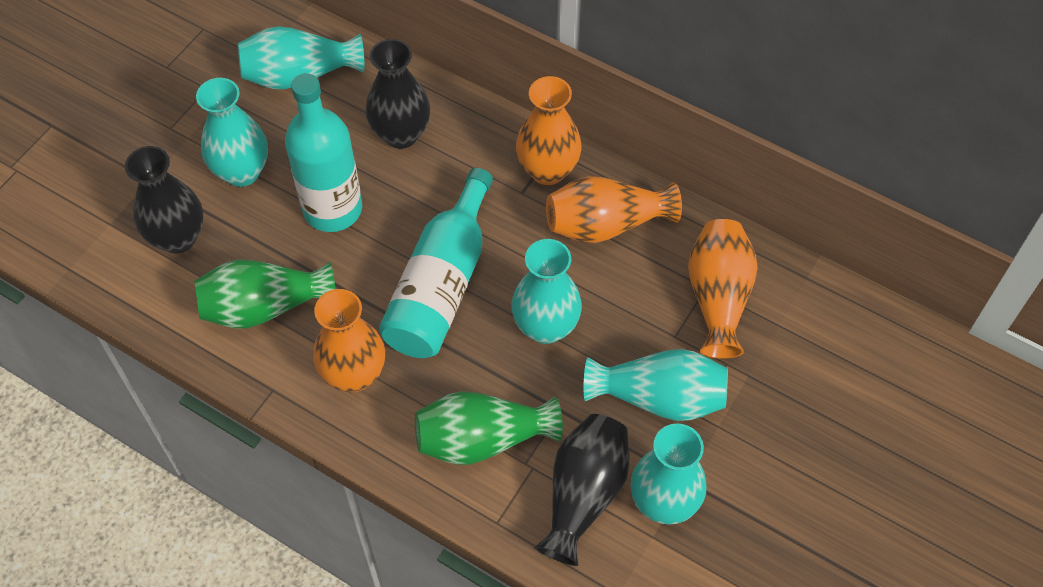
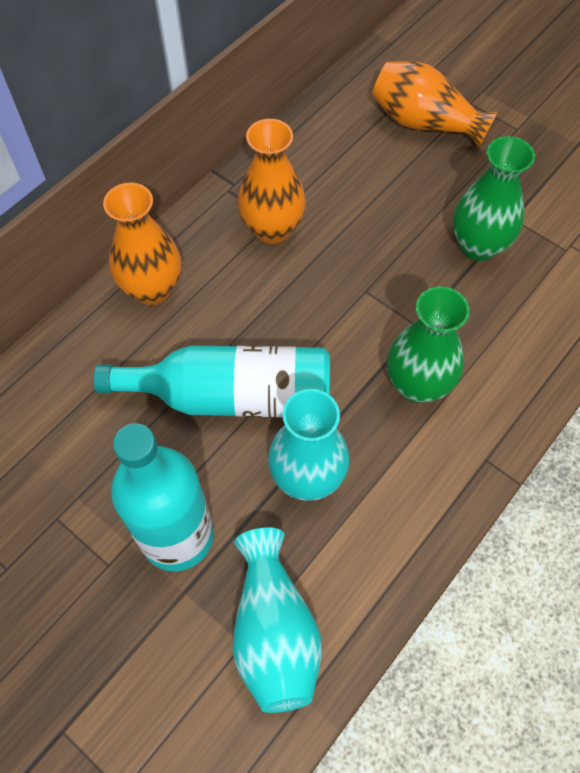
black vase: [125,146,204,254] [366,39,430,149] [534,414,630,566] = 3 -> none = 0
orange vase: [313,289,385,392] [516,76,582,185] [546,176,682,243] [688,219,758,359] = 4 -> [103,182,181,305] [237,119,306,244] [372,61,498,148] = 3
turquoise vase: [196,78,268,187] [238,26,364,90] [511,239,582,344] [584,349,728,421] [631,423,707,524] = 5 -> [233,527,322,713] [268,389,349,501] = 2

